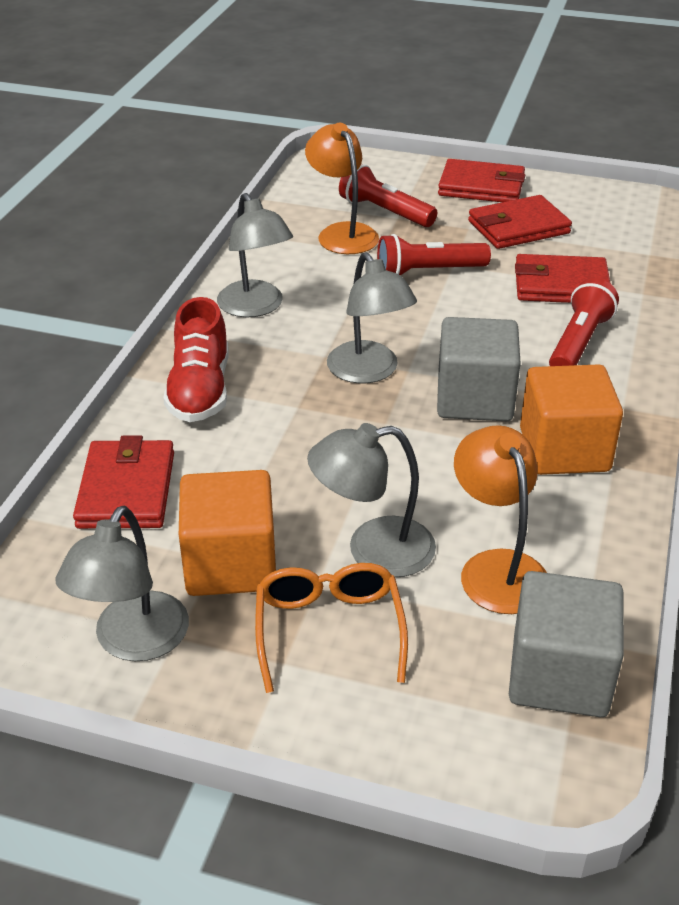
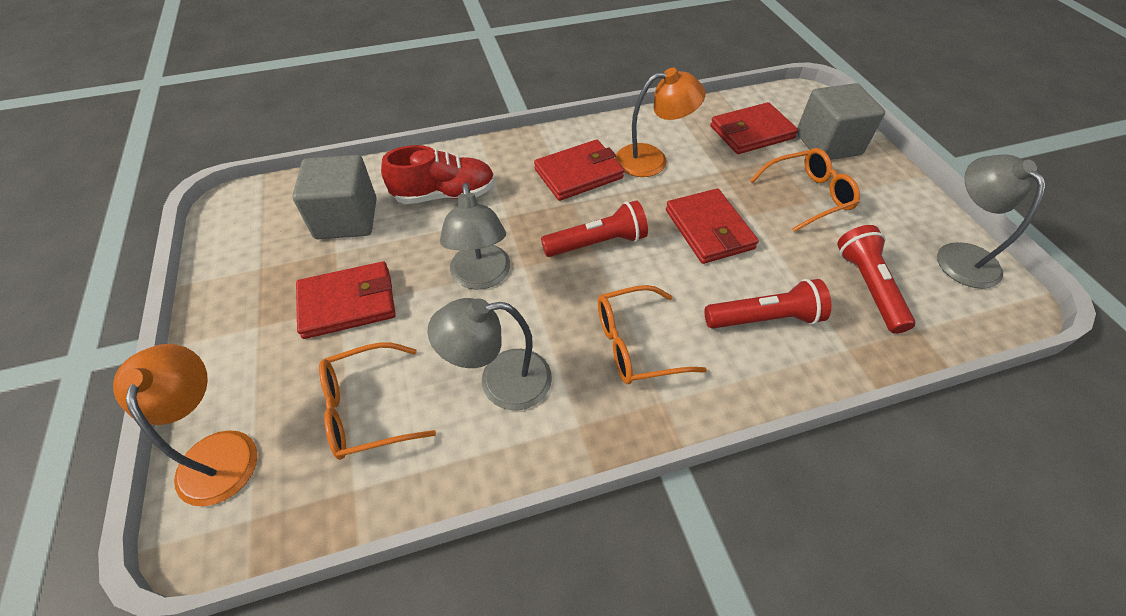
grey lamp: [55,506,189,661] [217,193,293,317] [307,423,436,577] [327,252,417,384] = 4 -> [427,298,552,410] [440,183,510,290] [937,154,1046,289] = 3
orange cube: [179,470,276,596] [520,364,623,475] = 2 -> none = 0
orange glasses: [255,563,408,693] = 1 -> [319,342,436,460] [598,285,707,384] [750,148,860,232] = 3

